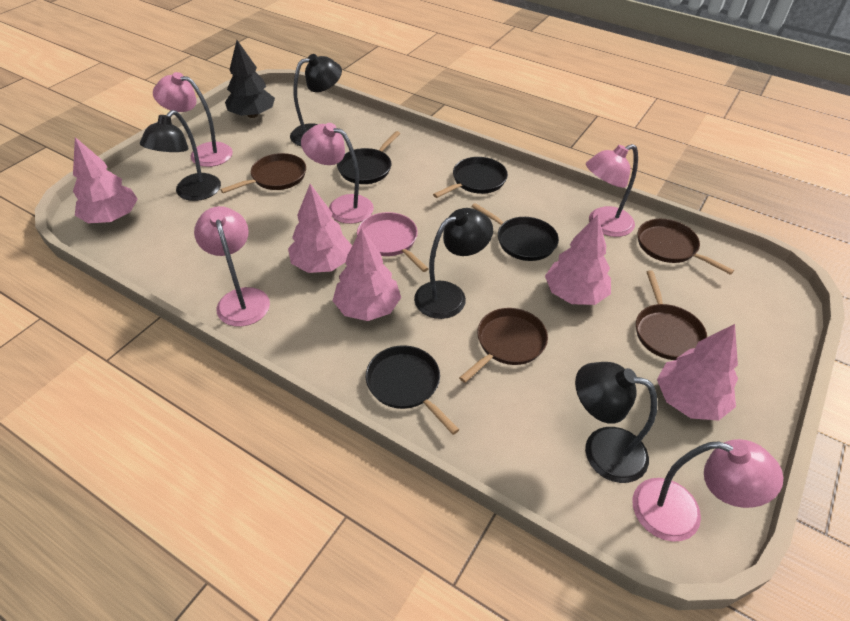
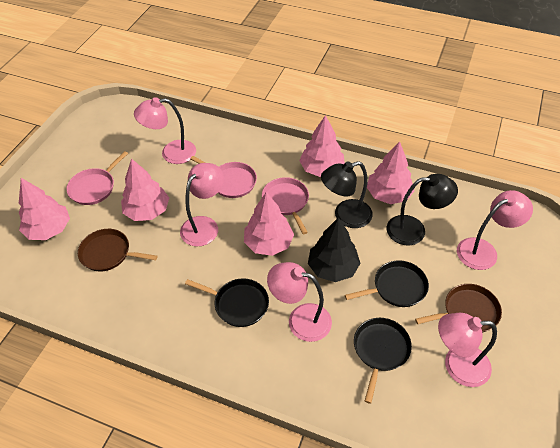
black lamp: [140,110,221,201] [290,54,342,146] [414,208,493,319] [575,362,658,483] = 4 -> [321,161,373,228] [387,174,458,245] = 2
black pan: [337,131,401,184] [366,345,459,435] [433,157,508,198] [471,203,559,261] = 4 -> [185,278,269,327] [345,260,429,307] [354,318,412,404] = 3
brown pan: [220,153,306,193] [459,308,548,383] [636,270,707,360] [638,219,734,275] = 4 -> [78,229,158,271] [415,284,502,332] = 2
pink pan: [357,212,429,272] = 1 -> [67,151,128,205] [190,156,257,198] [262,177,309,234] = 3

